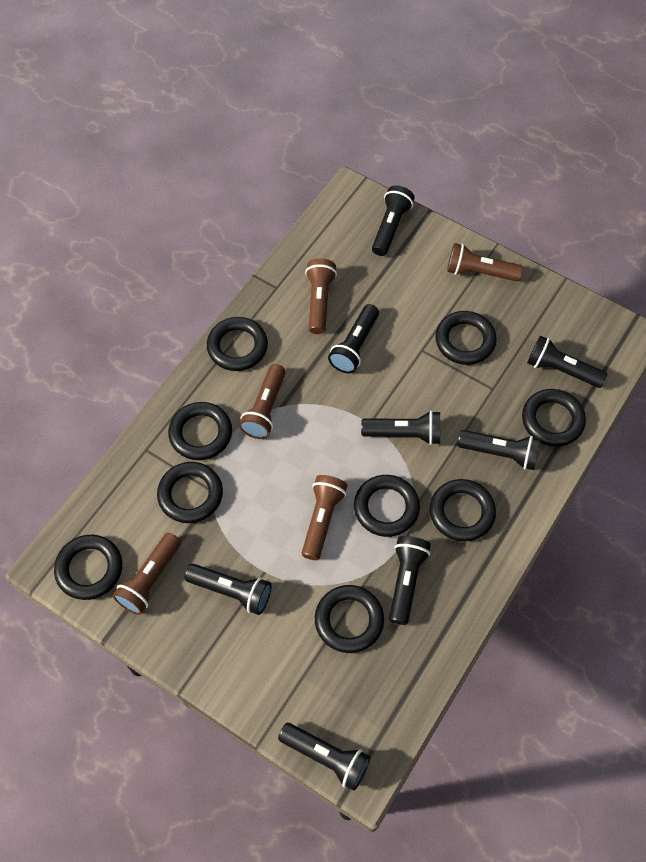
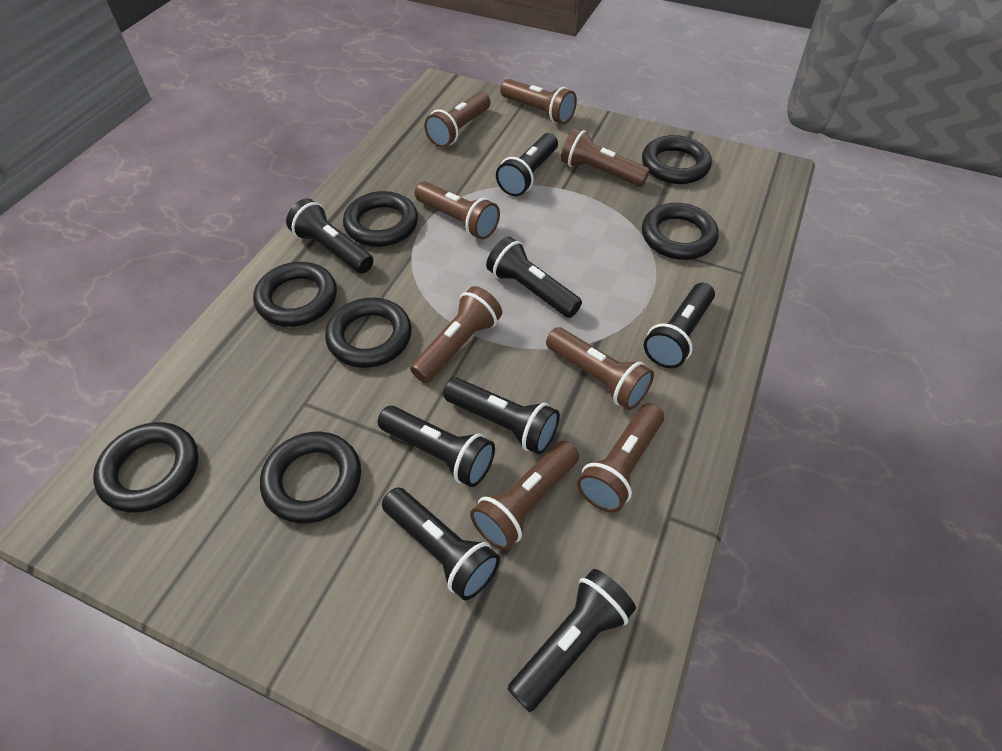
black ring: [54,535,122,600] [157,462,223,523] [168,402,232,460] [207,317,268,371] [315,585,384,653] [354,475,420,537] [430,479,496,542] [435,311,497,365] [522,389,586,447] = 9 -> [93,422,199,513] [253,262,337,327] [260,432,361,524] [325,298,412,368] [343,191,418,247] [642,135,712,184] [642,203,719,260] = 7
brown flashlight: [112,533,181,615] [239,364,286,439] [302,475,348,560] [305,258,337,334] [447,243,523,281] = 5 -> [410,286,502,383] [414,181,500,239] [424,92,490,148] [470,441,579,550] [500,79,577,124] [546,327,654,410] [561,128,650,187] [577,403,664,512] = 8

